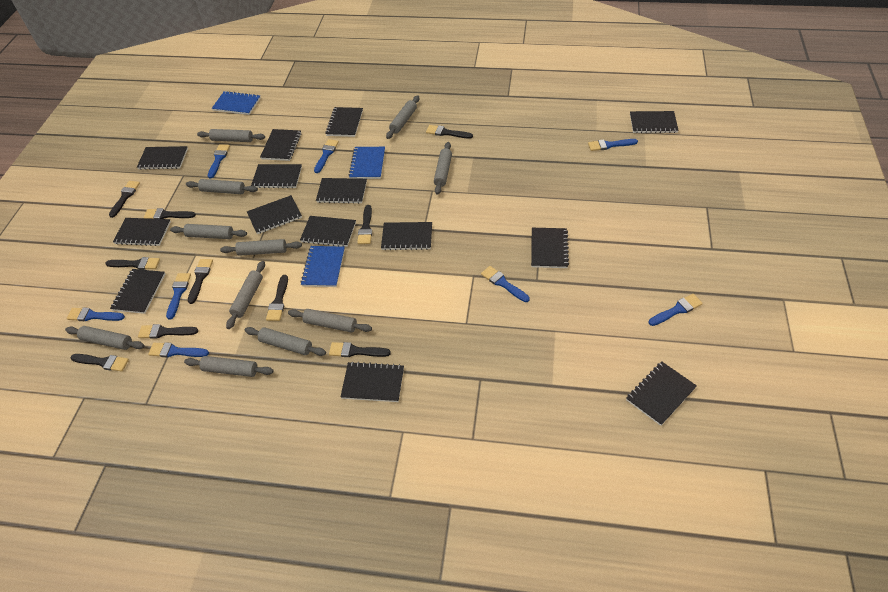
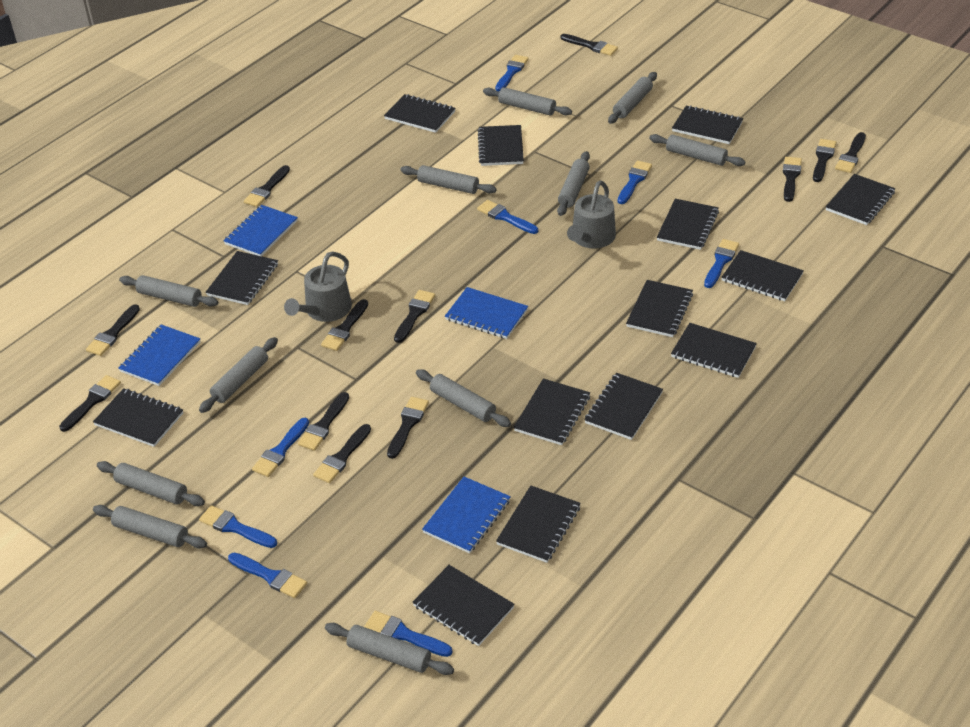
black brush: [70,354,129,372] [105,257,160,270] [109,181,140,218] [138,324,198,339] [144,208,196,219] [188,259,213,304] [266,275,288,321] [329,342,391,357] [357,205,372,244] [426,125,473,139] = 10 -> [59,375,121,432] [86,304,140,356] [244,165,290,207] [298,392,349,451] [313,424,371,483] [321,299,368,351] [387,397,429,459] [394,290,435,343] [560,34,618,56] [783,157,802,202] [813,139,836,182] [835,132,866,173] = 12
blue notebook: [212,91,261,115] [301,246,345,287] [349,147,385,179] = 3 -> [118,324,200,386] [223,205,298,256] [422,477,511,553] [445,287,528,339] = 4
grey watering can: none = 0 -> [284,252,352,322] [567,180,616,248] = 2

